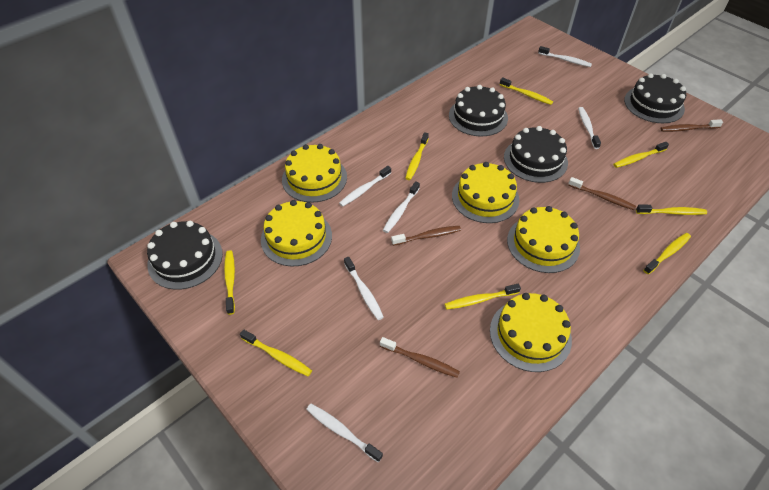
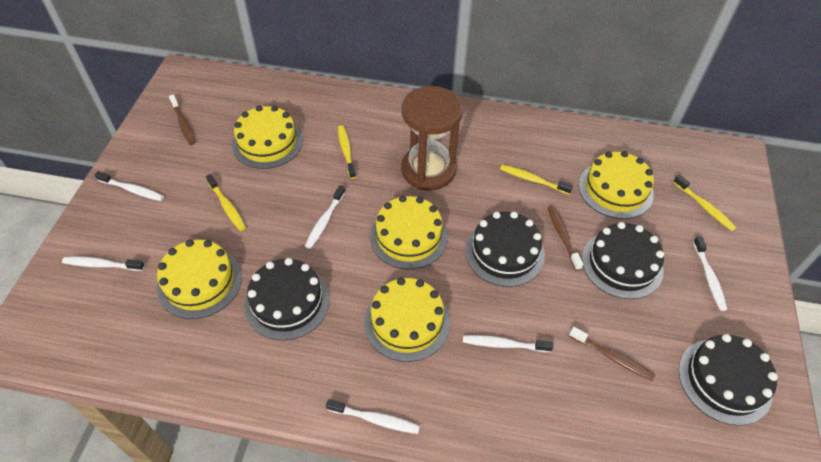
brown hourglass: none = 0 -> [401,86,463,190] = 1
brown toothbrush: [380,337,460,378] [391,226,461,246] [568,177,636,210] [661,119,723,132] = 4 -> [169,95,196,145] [548,206,583,271] [569,327,655,381] = 3
yellow toothbrush: [224,250,235,315] [240,329,312,376] [405,132,429,180] [444,284,521,310] [499,77,553,105] [613,142,669,168] [636,205,707,215] [643,233,691,274] = 8 -> [206,174,246,231] [338,125,356,179] [500,165,573,195] [673,175,737,231] = 4

